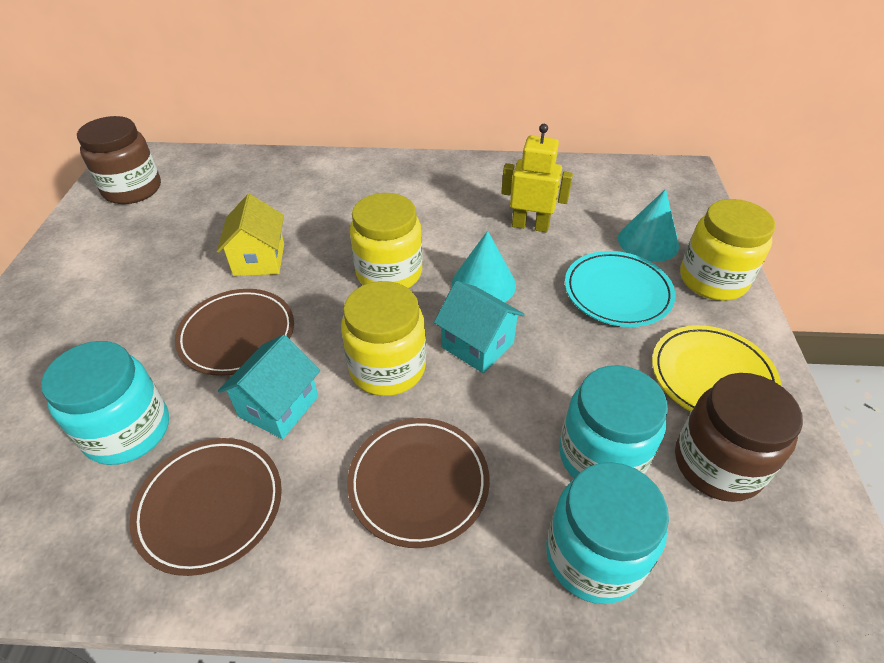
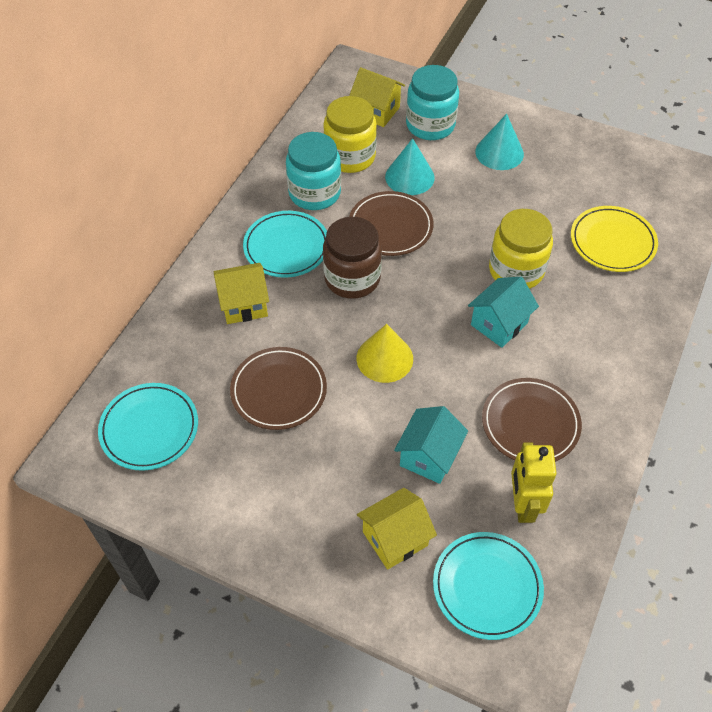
brown jar: [77,116,161,204] [675,373,803,502] = 2 -> [323,217,382,299] = 1
turquoise jar: [41,341,169,465] [546,462,669,604] [559,365,668,479] = 3 -> [286,132,341,210] [406,65,459,140] = 2
turquoise plate: [565,251,676,327] = 1 -> [98,383,198,471] [243,211,327,278] [433,532,544,640] = 3
yellow cone: none = 0 -> [357,324,413,383] = 1
yellow house: [217,194,284,276] = 1 -> [214,263,269,324] [349,67,405,127] [357,488,437,570] = 3
yellow jar: [341,281,426,396] [350,193,422,288] [680,199,776,301] = 3 -> [323,96,377,173] [489,209,553,289] = 2

